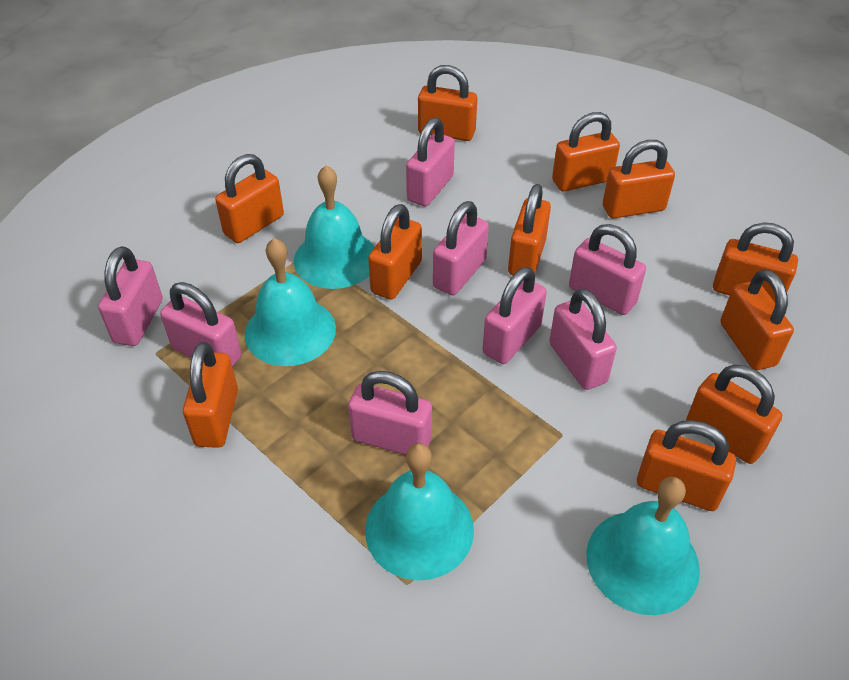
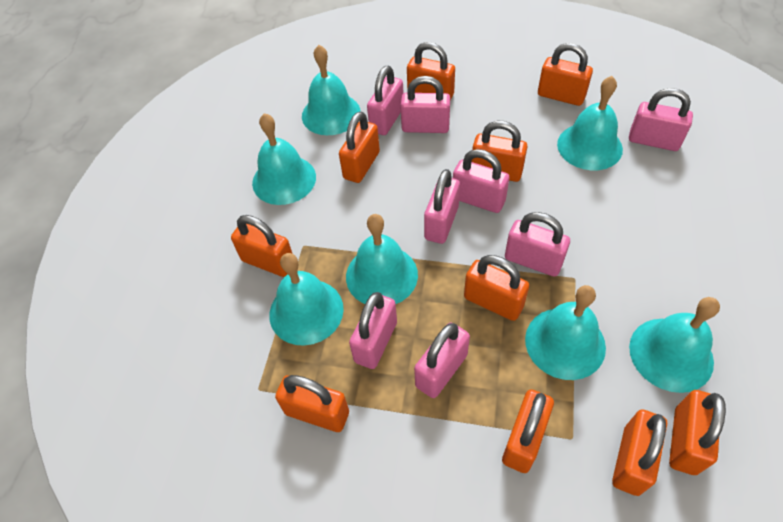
orange padlock: [183,342,238,448] [215,154,284,243] [368,204,422,300] [418,65,477,141] [508,184,551,275] [552,112,620,192] [603,140,675,218] [637,420,736,511] [686,365,782,464] [713,222,798,302] [720,269,794,370] = 11 -> [231,215,293,277] [275,375,349,432] [339,111,380,183] [407,42,455,100] [464,255,529,321] [471,121,528,182] [502,389,554,473] [538,43,593,106] [612,409,667,496] [669,390,726,475] = 10
turquoise bell: [245,238,336,366] [294,165,375,289] [365,443,474,580] [586,477,700,615] = 4 -> [252,113,316,205] [269,253,344,346] [302,45,361,135] [346,214,418,304] [525,285,606,380] [557,76,623,170] [629,297,720,393] = 7

